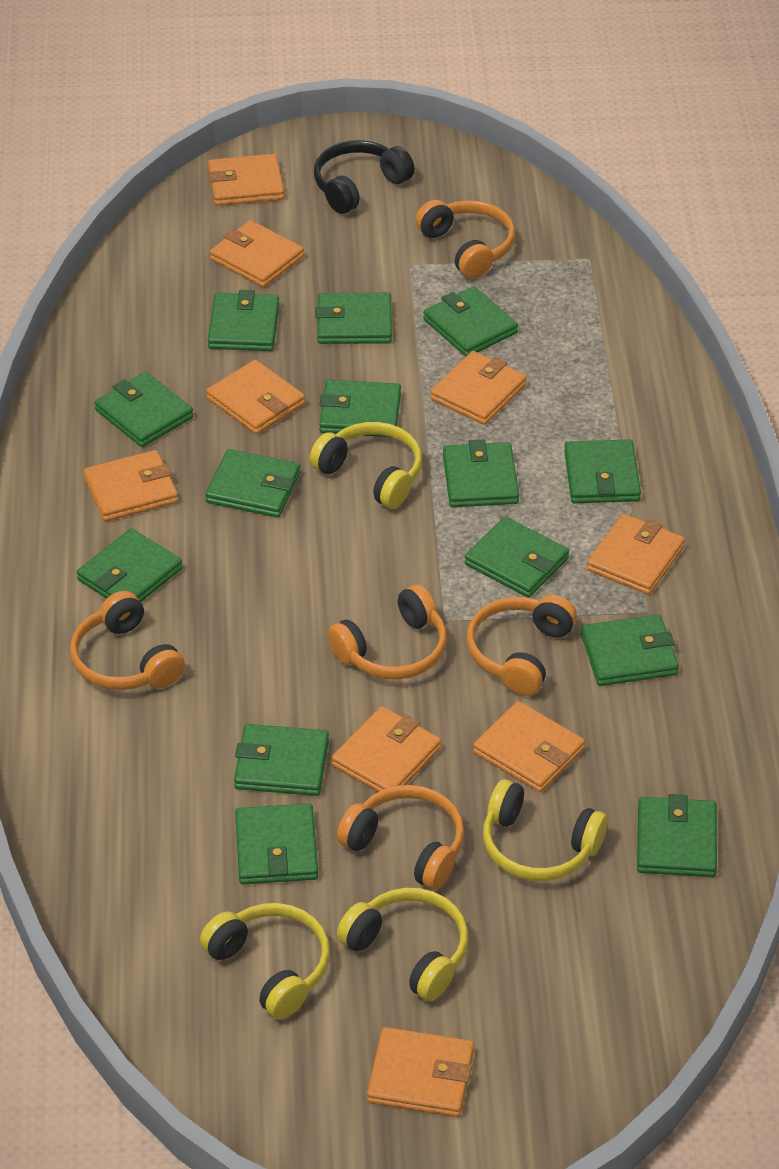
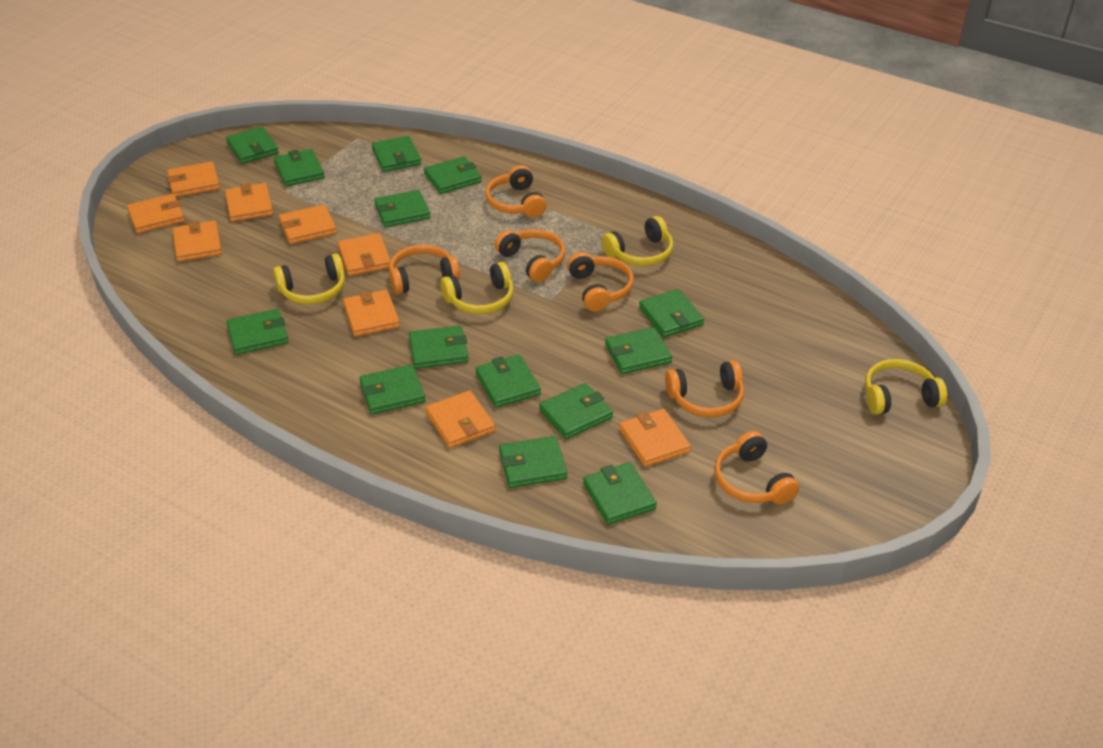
black headphones: [314,140,415,214] = 1 -> none = 0
orange headphones: [70,591,185,690] [327,585,447,680] [337,785,464,890] [415,200,515,279] [467,595,577,696] = 5 -> [389,245,460,294] [485,165,547,218] [495,229,565,283] [567,252,634,312] [665,360,744,417] [714,431,799,504] = 6

